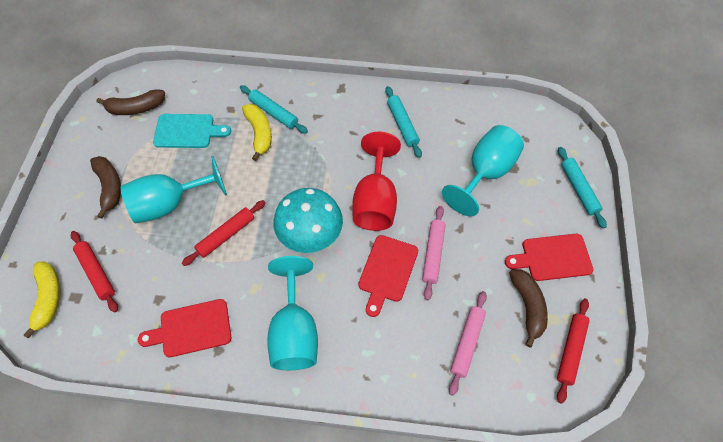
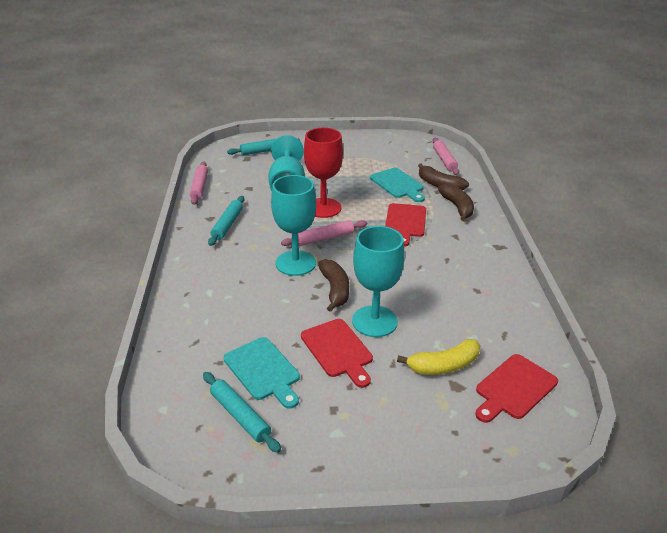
pink rolling pin: [422,206,446,300] [449,291,487,396] = 2 -> [190,161,208,205] [281,220,367,246] [432,138,459,175] = 3
red rolling pin: [71,231,118,313] [182,200,266,266] [557,298,590,404] = 3 -> none = 0
turquoise cutting board: [153,114,231,148] = 1 -> [224,337,300,409] [370,168,425,202] = 2
turquoise mushroom: [273,188,343,253] = 1 -> none = 0
yellow banana: [23,261,60,339] [242,104,272,161] = 2 -> [397,339,480,375] = 1

